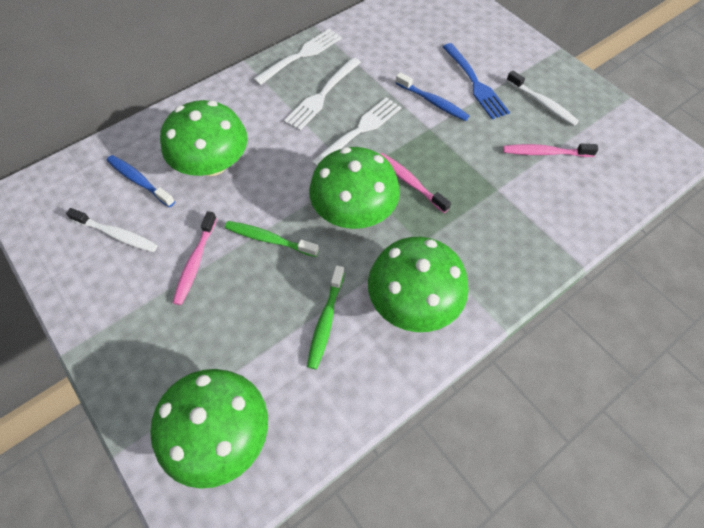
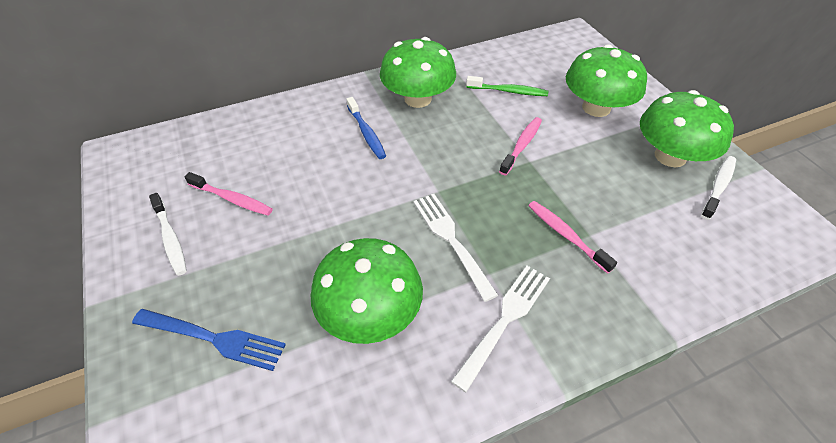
blue toothbrush: [107,155,175,207] [396,72,469,121] = 2 -> [346,97,386,159] = 1
green toothbrush: [225,221,319,257] [307,265,345,369] = 2 -> [466,76,548,96] = 1
white fork: [253,28,342,85] [284,57,361,130] [311,97,401,167] = 3 -> [413,194,498,302] [451,266,550,392] = 2

